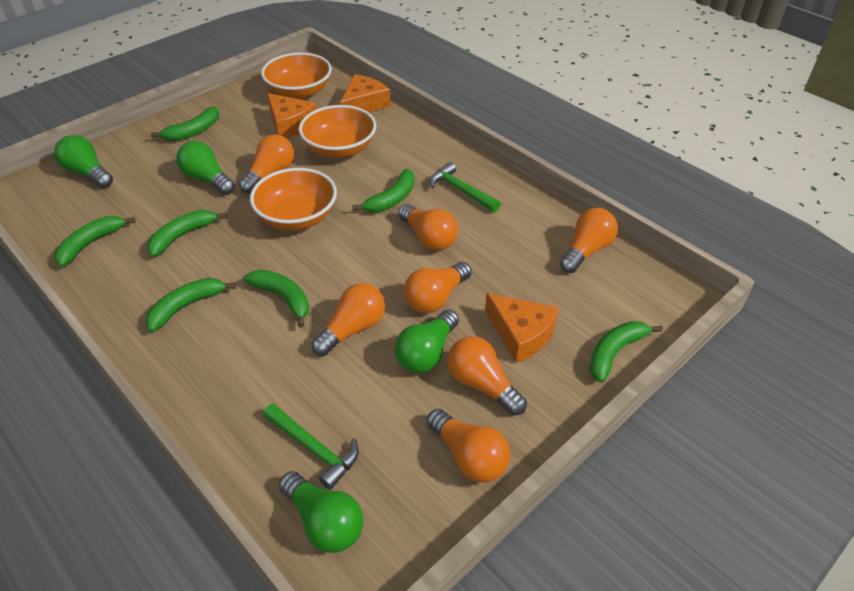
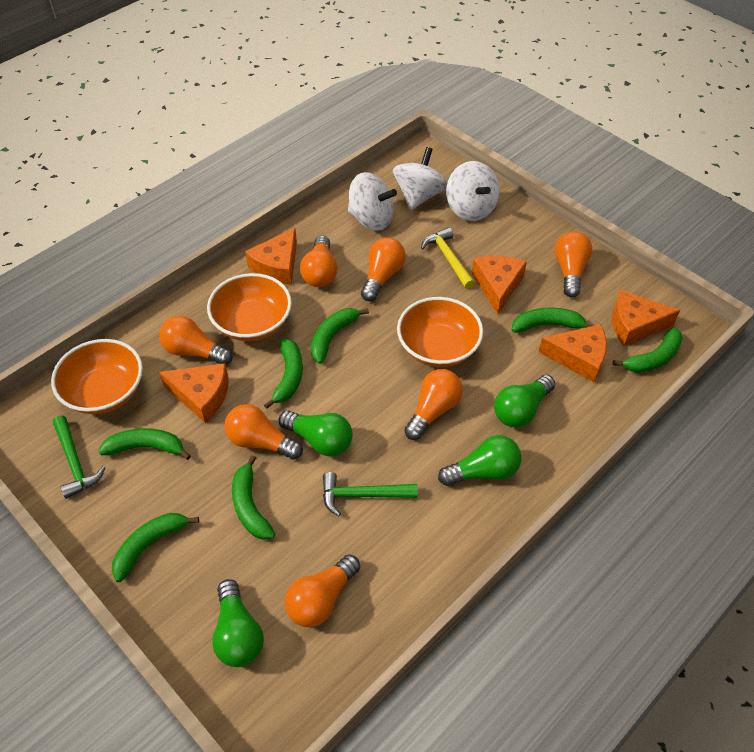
orange cheese: [267,93,317,138] [340,74,391,112] [485,293,559,363] = 3 -> [159,363,229,423] [245,228,297,285] [472,255,527,315] [539,324,607,383] [612,290,680,346] = 5
white spinning top: none = 0 -> [348,172,397,231] [393,147,448,210] [446,161,499,221] = 3
yellow hammer: none = 0 -> [421,227,475,289] = 1

